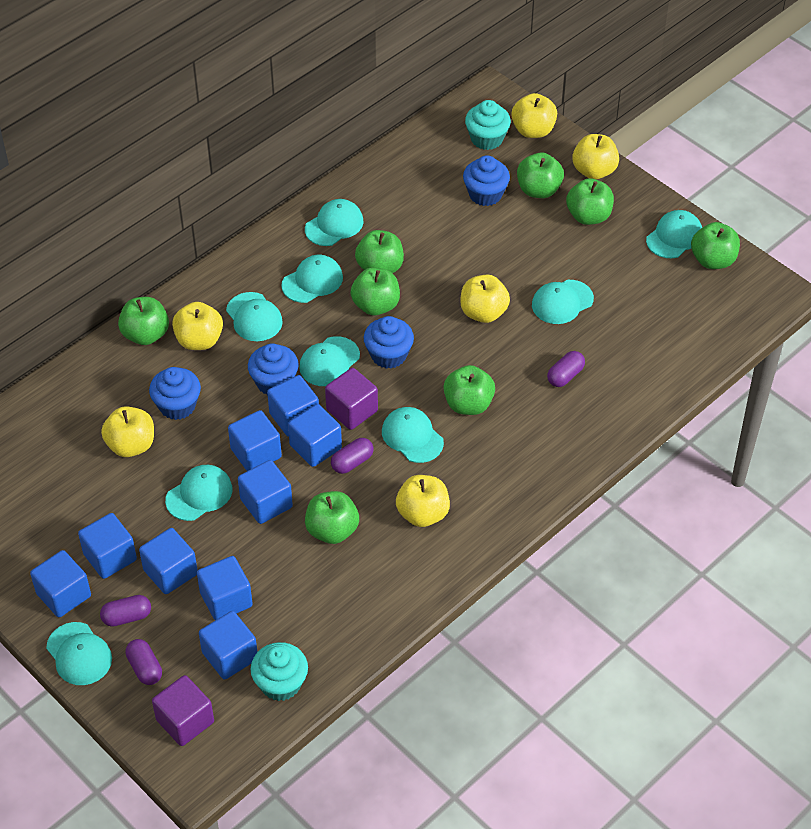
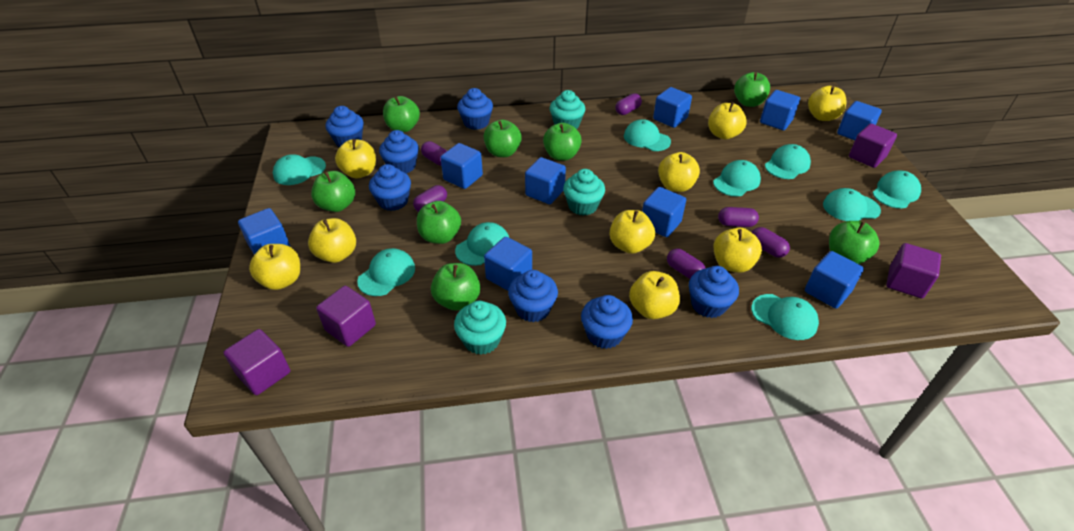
blue cupcake: [149,367,201,420] [248,343,299,394] [364,316,414,369] [463,155,510,206] = 4 -> [325,106,364,147] [369,164,411,211] [379,130,419,174] [457,88,493,130] [508,270,558,322] [581,295,633,349] [689,266,739,318] = 7
purple capsule: [100,595,151,627] [125,639,162,685] [331,438,374,474] [547,351,585,387] = 4 -> [413,185,447,212] [421,141,447,166] [615,93,642,115] [667,248,706,279] [718,207,759,227] [751,227,790,258] = 6
purple cube: [152,675,214,746] [325,368,378,430] = 2 -> [223,329,290,395] [316,286,376,347] [849,124,897,168] [886,243,941,298] = 4
turquoise cupcake: [250,642,308,701] [465,100,511,150] = 2 -> [454,301,506,355] [550,90,585,129] [563,169,605,216] = 3
yellow apple: [101,406,154,457] [172,302,223,350] [396,475,450,527] [460,275,510,323] [511,93,557,138] [572,134,619,179] = 6 -> [249,244,300,290] [308,218,356,263] [335,139,376,178] [610,210,655,254] [629,271,680,319] [658,152,700,192] [708,102,747,139] [713,228,762,273] [808,86,847,121] = 9

